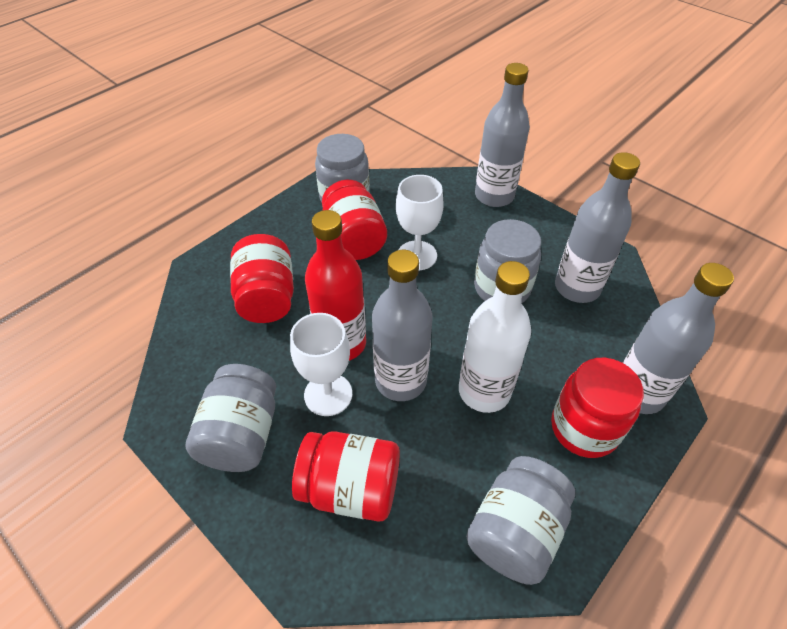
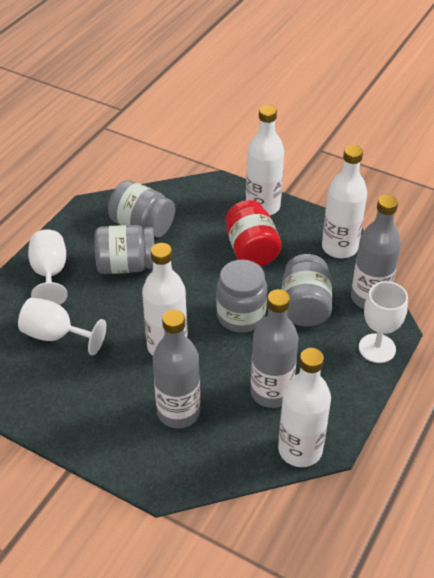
grey bottle: [372,250,432,401] [475,63,530,207] [555,152,640,303] [623,263,734,414] = 4 -> [153,309,200,429] [251,289,298,408] [351,195,401,309] = 3
red bottle: [305,210,366,361] = 1 -> none = 0
red jar: [230,234,294,323] [292,431,400,522] [322,180,387,260] [551,358,644,458] = 4 -> [226,200,281,267] = 1
white bottle: [459,261,531,413] = 1 -> [142,243,188,356] [246,105,284,215] [278,348,331,467] [322,145,367,258] = 4
white goblet: [290,313,352,416] [396,175,444,270] = 2 -> [18,297,106,355] [28,229,68,305] [359,281,408,363] = 3

